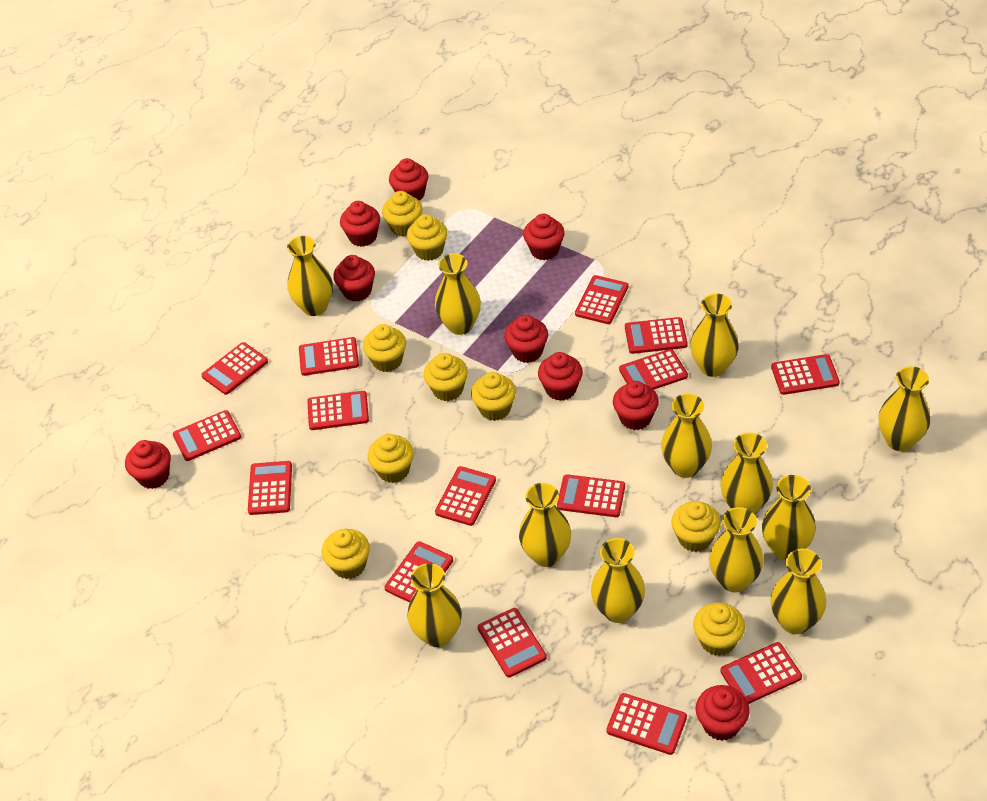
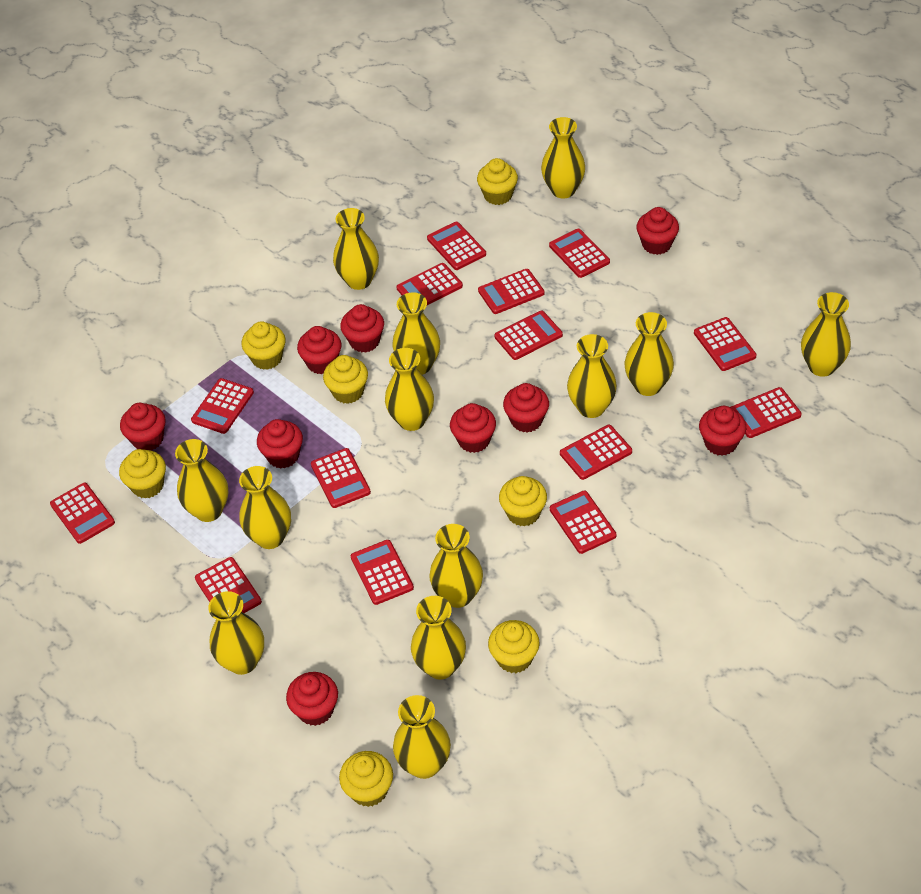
red calculator: [173,410,241,461] [201,342,268,395] [248,461,292,515] [299,337,359,376] [307,391,369,430] [384,541,453,603] [435,466,496,526] [478,608,547,678] [557,474,625,517] [575,275,628,324] [606,693,687,755] [619,349,688,390] [625,317,687,354] [720,642,802,704] [771,354,840,395] = 15 -> [50,483,115,544] [191,378,254,434] [195,557,262,613] [311,448,371,508] [351,540,414,605] [397,263,463,305] [427,222,486,270] [478,269,545,314] [494,311,563,360] [549,229,610,278] [550,491,616,554] [560,425,632,480] [694,317,757,371] [730,387,802,438] = 14
yellow cupcake: [321,529,370,579] [363,324,406,372] [368,434,414,483] [382,191,423,237] [407,214,448,261] [424,353,468,401] [471,372,516,421] [671,501,721,552] [693,602,745,656] = 9 -> [119,449,166,499] [242,321,285,370] [323,355,368,404] [339,751,393,807] [477,158,518,205] [488,620,540,673] [499,476,547,527] = 7
yellow vase: [287,236,333,316] [408,563,462,647] [435,253,481,335] [519,483,571,567] [591,538,645,623] [661,394,712,478] [690,294,739,377] [709,507,764,593] [720,432,773,515] [762,475,816,560] [770,549,826,634] [879,366,930,451] = 12 -> [175,439,228,522] [208,591,264,675] [239,466,291,549] [333,208,379,290] [385,348,434,431] [392,292,440,375] [393,695,451,779] [411,596,466,680] [429,524,483,608] [541,117,585,199] [567,334,617,418] [625,312,674,396] [801,292,851,377] = 13

